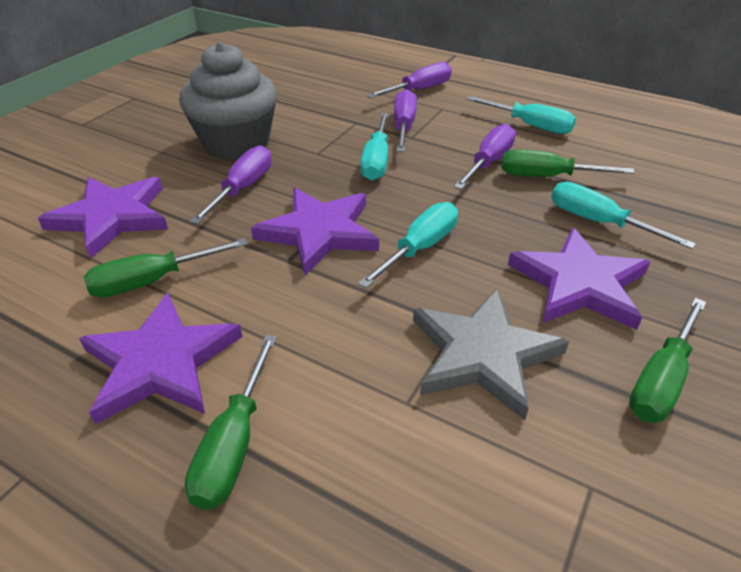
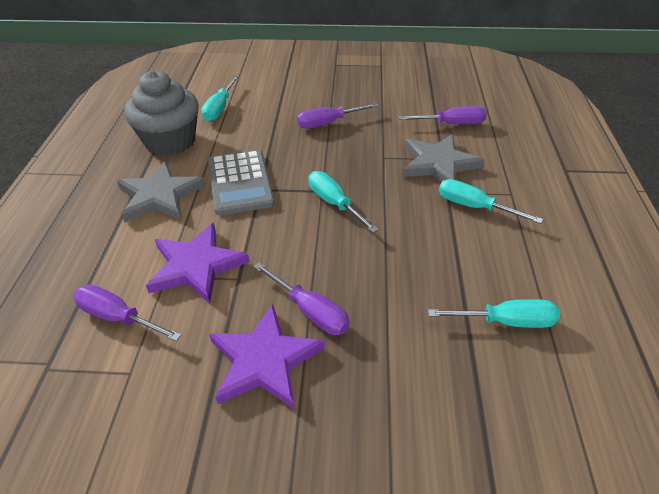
green screwdriver: [84,238,248,297] [185,334,277,510] [501,149,635,177] [629,298,706,423] = 4 -> none = 0
grey calculator: none = 0 -> [208,149,275,215] = 1
grey star: [413,289,569,420] = 1 -> [117,161,206,222] [402,134,484,182] = 2
purple star: [38,177,168,259] [79,293,242,424] [251,188,379,275] [508,227,650,330] = 4 -> [146,223,249,304] [209,304,325,409] = 2

